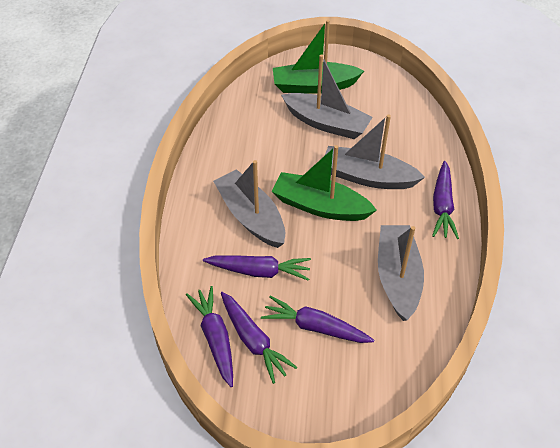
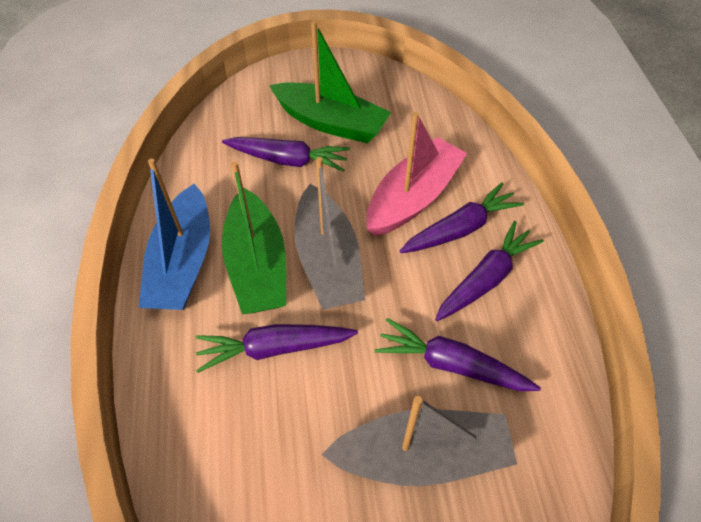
blue boat: none = 0 -> [139,159,210,310] = 1
grey boat: [213,160,285,248] [281,54,373,139] [325,115,425,189] [378,225,424,321] = 4 -> [294,157,365,309] [321,396,517,486] = 2
pink boat: none = 0 -> [366,112,467,236] = 1

